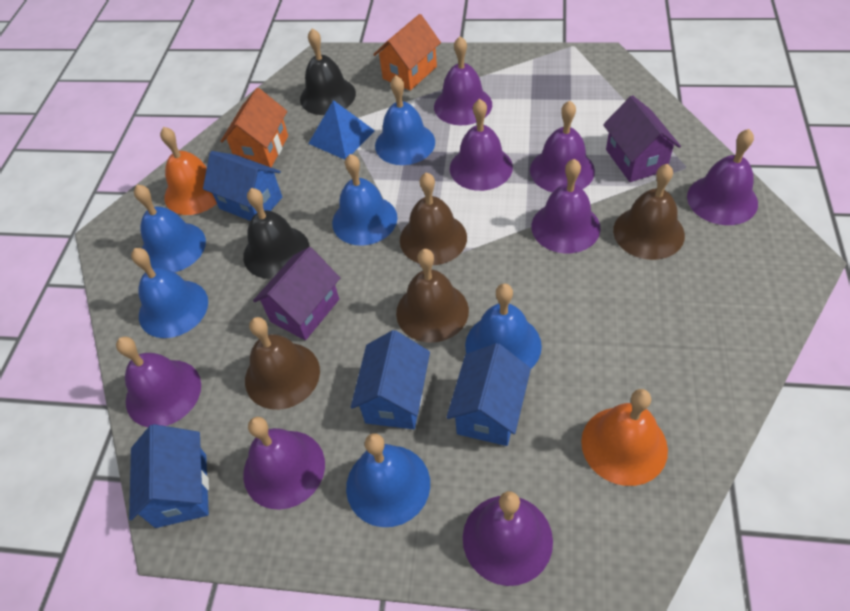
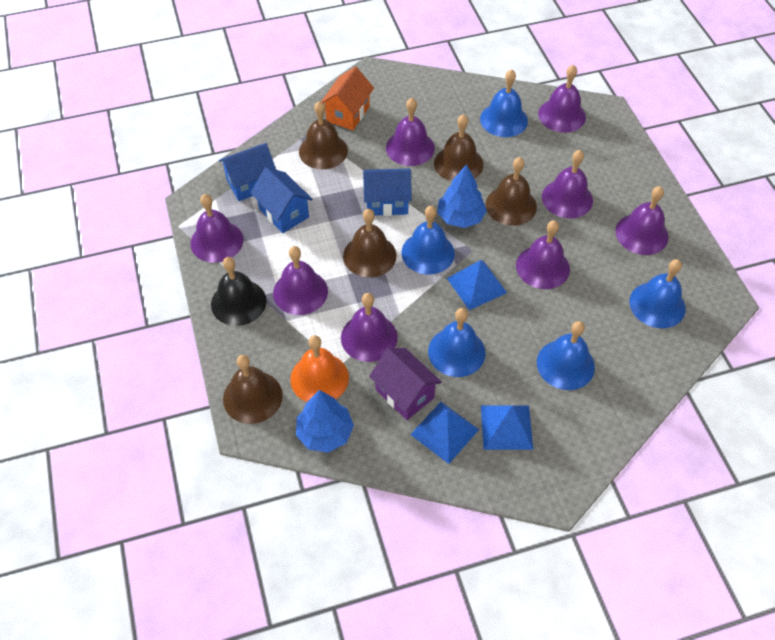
black bell: [243,188,310,279] [300,29,356,115] = 2 -> [211,257,267,326] = 1
blue bell: [131,248,208,338] [134,184,206,272] [332,154,397,246] [346,433,430,527] [375,76,435,165] [465,283,542,369] = 6 -> [402,206,455,275] [428,308,486,377] [480,69,528,137] [537,321,595,390] [629,259,685,328] = 5
blue house: [129,424,209,528] [203,151,282,221] [351,330,430,429] [446,343,531,446] = 4 -> [219,143,276,201] [250,167,313,233] [363,169,412,216] = 3
blue pyramid: [308,100,375,160] = 1 -> [410,402,479,464] [447,260,507,310] [481,406,533,450] = 3
blue tree: none = 0 -> [296,390,354,453] [437,164,487,228] = 2
brown bell: [245,317,320,410] [396,249,469,342] [400,172,467,265] [613,164,685,260] = 4 -> [223,355,283,424] [299,101,348,169] [343,209,397,277] [434,114,484,181] [486,157,537,226] = 5
orange bell: [160,127,217,215] [581,389,668,486] = 2 -> [290,335,349,402] = 1
orange house: [221,88,288,167] [373,14,441,91] = 2 -> [321,67,374,130] = 1
purple house: [253,247,340,340] [603,95,681,182] = 2 -> [369,348,442,420] = 1

